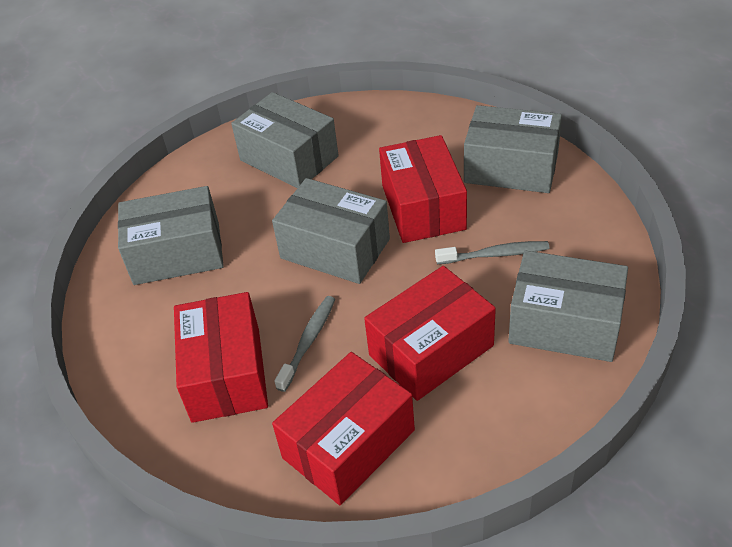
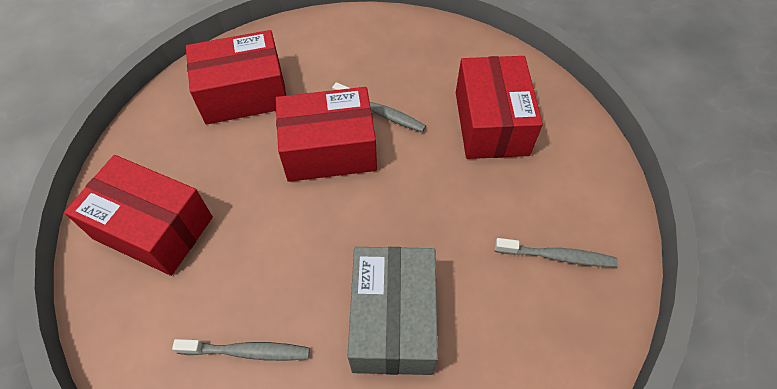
grey box: [118,186,224,285] [231,92,339,188] [272,178,390,284] [464,105,562,193] [508,250,628,362] = 5 -> [348,247,438,375] = 1
grey toothbrush: [274,296,335,392] [435,241,550,264] = 2 -> [172,339,310,361] [332,82,426,132] [495,238,618,267] = 3

